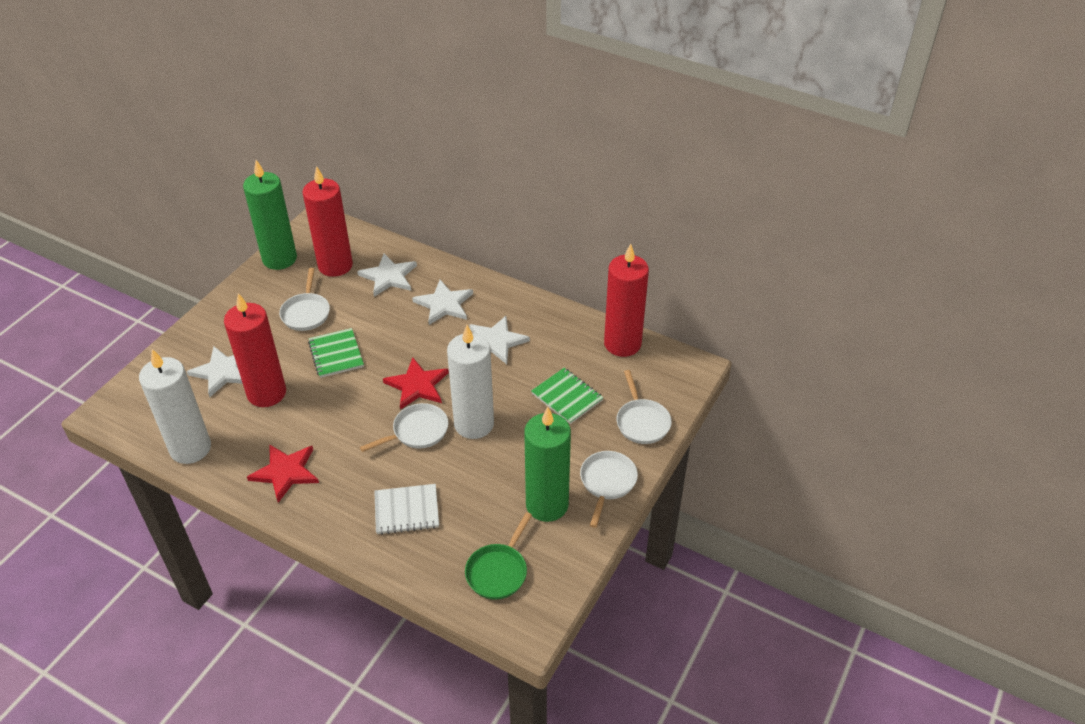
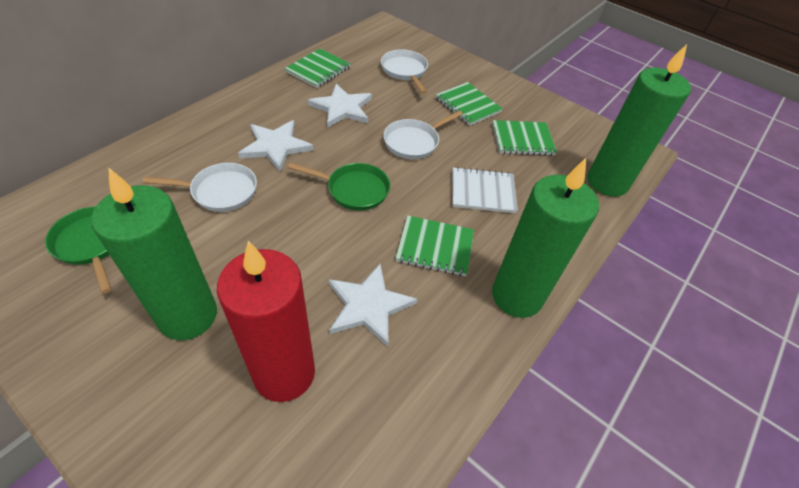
green candle: [243,160,297,270] [524,407,571,522] = 2 -> [91,168,217,340] [492,158,599,318] [587,44,691,197] = 3
green notebook: [308,328,364,378] [531,368,603,424] = 2 -> [285,48,351,88] [395,215,474,276] [435,82,503,126] [492,120,557,156] = 4
green pan: [465,512,532,600] = 1 -> [45,206,112,294] [288,163,390,211] = 2
red candle: [224,293,286,407] [302,166,353,277] [604,244,649,357] = 3 -> [217,241,315,402] = 1
red star: [247,444,319,503] [383,357,449,410] = 2 -> none = 0
white candle: [139,349,211,464] [447,325,494,439] = 2 -> none = 0
white pan: [279,268,330,331] [360,403,449,452] [580,451,638,528] [617,370,672,444] = 4 -> [142,163,257,212] [381,49,428,94] [383,110,463,159] = 3
white star: [187,346,243,397] [357,253,417,297] [412,280,473,325] [469,316,530,364] = 4 -> [238,120,313,172] [308,84,372,128] [328,264,417,347] = 3

